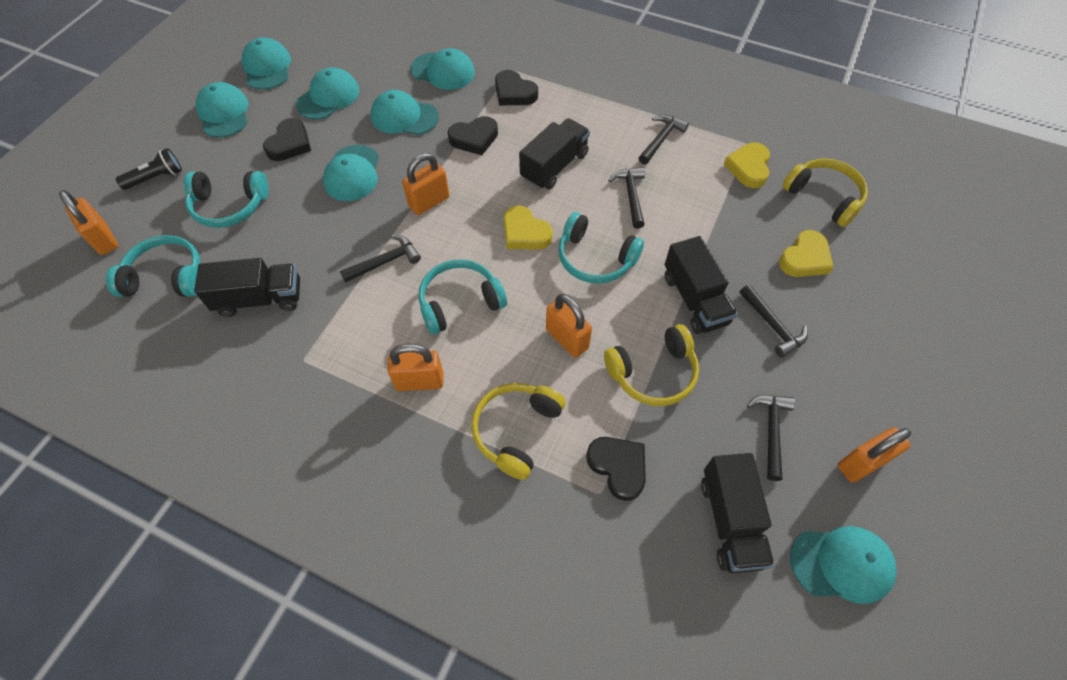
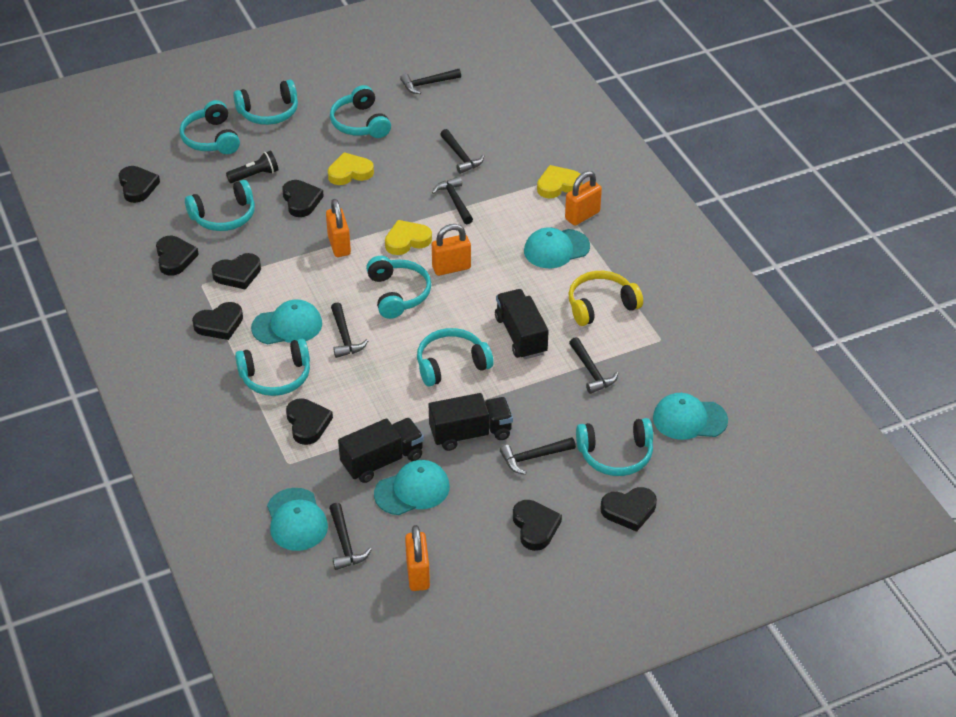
black hammer: [340,235,421,283] [608,167,645,229] [639,115,689,165] [740,284,808,358] [747,395,795,481] = 5 -> [329,503,372,570] [331,302,368,358] [400,69,461,94] [432,176,473,224] [440,129,484,174] [500,437,576,475] [569,337,618,394] = 7
black heart: [263,118,311,161] [447,116,498,155] [495,70,538,105] [586,437,646,501] = 4 -> [119,166,160,203] [156,236,199,276] [192,302,243,340] [211,253,261,289] [282,180,324,217] [286,398,333,445] [513,500,562,551] [601,487,657,532] = 8
black truck: [194,258,300,317] [519,118,590,190] [665,236,738,334] [701,453,774,573] = 4 -> [338,418,424,483] [429,393,513,451] [495,289,549,359] = 3
orange padlock: [59,190,118,255] [387,344,443,391] [402,153,449,215] [546,294,592,358] [838,427,911,483] = 5 -> [326,199,351,257] [405,525,430,591] [432,224,471,276] [565,171,602,226] = 4
turquoise cap: [196,82,248,138] [241,38,291,90] [296,67,359,119] [323,145,379,201] [371,90,439,135] [411,48,475,90] [790,526,897,604] = 7 -> [251,299,322,344] [267,488,328,551] [374,460,450,515] [524,227,590,268] [653,393,728,440] = 5
turquoise headphones: [106,235,201,297] [184,171,269,228] [419,259,507,335] [558,212,644,284] = 4 -> [180,100,240,154] [185,180,255,231] [233,80,298,125] [235,339,310,396] [330,85,391,138] [366,256,431,319] [417,328,494,387] [576,418,653,476] = 8
yellow headphones: [471,383,566,480] [604,324,699,406] [782,158,868,227] = 3 -> [568,271,643,326] = 1

